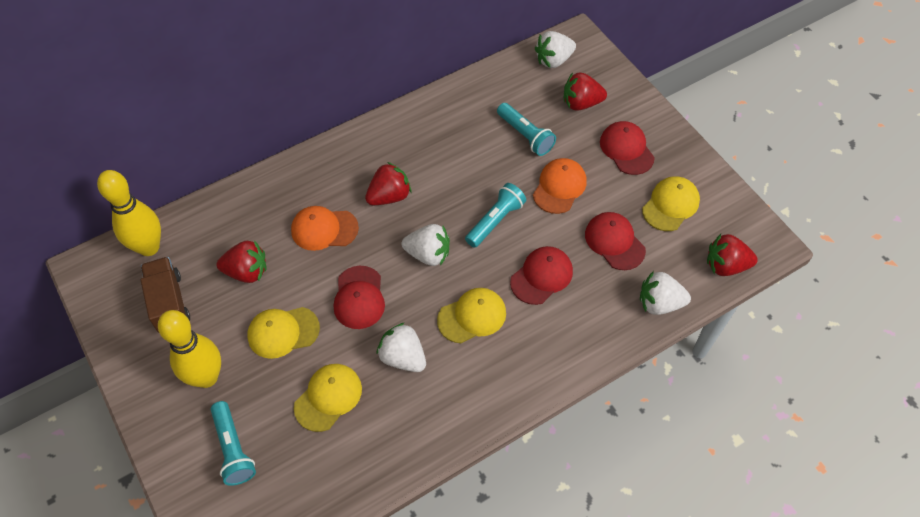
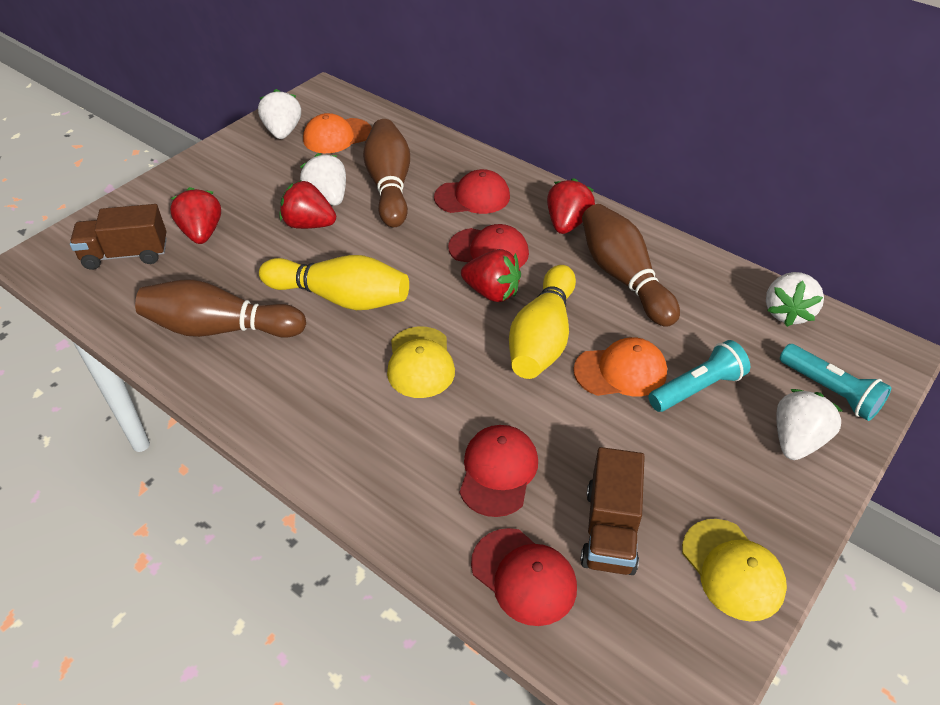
brown bowling pin: none = 0 -> [135,279,306,338] [363,119,410,227] [582,204,680,327] = 3
brown truck: [141,257,190,333] = 1 -> [70,204,167,270] [581,447,645,575] = 2
turquoise flashlight: [211,401,256,486] [465,183,526,248] [497,103,556,156] = 3 -> [649,340,750,412] [780,344,891,421] = 2
yellow cap: [247,307,320,359] [294,364,362,432] [437,288,506,343] [642,176,700,231] = 4 -> [387,326,455,398] [682,519,787,621] = 2

